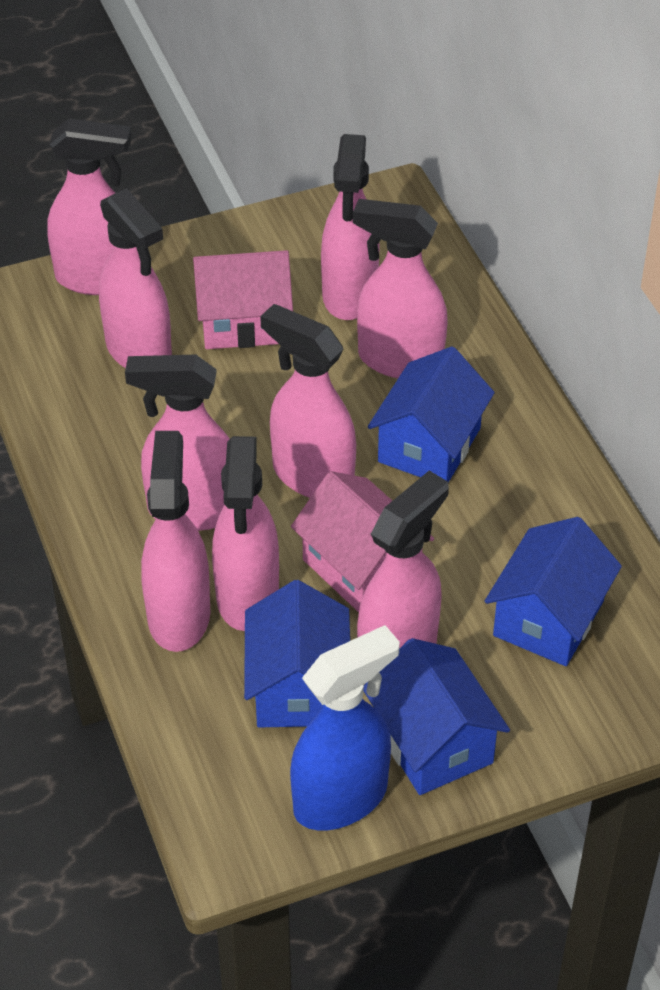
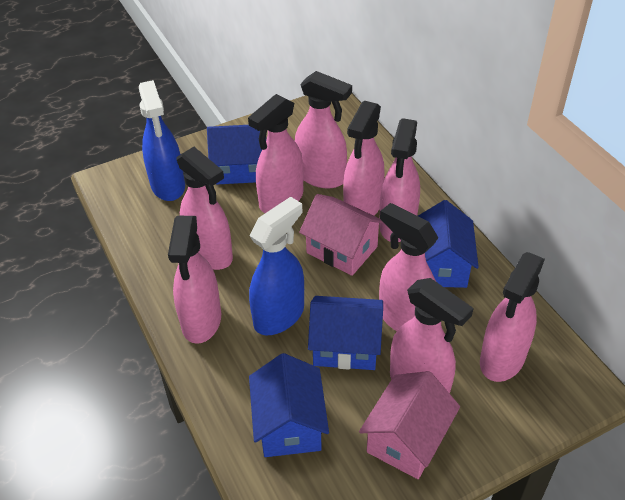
blue spray bottle: [290,625,400,831] = 1 -> [139,80,185,201] [249,197,304,335] = 2

